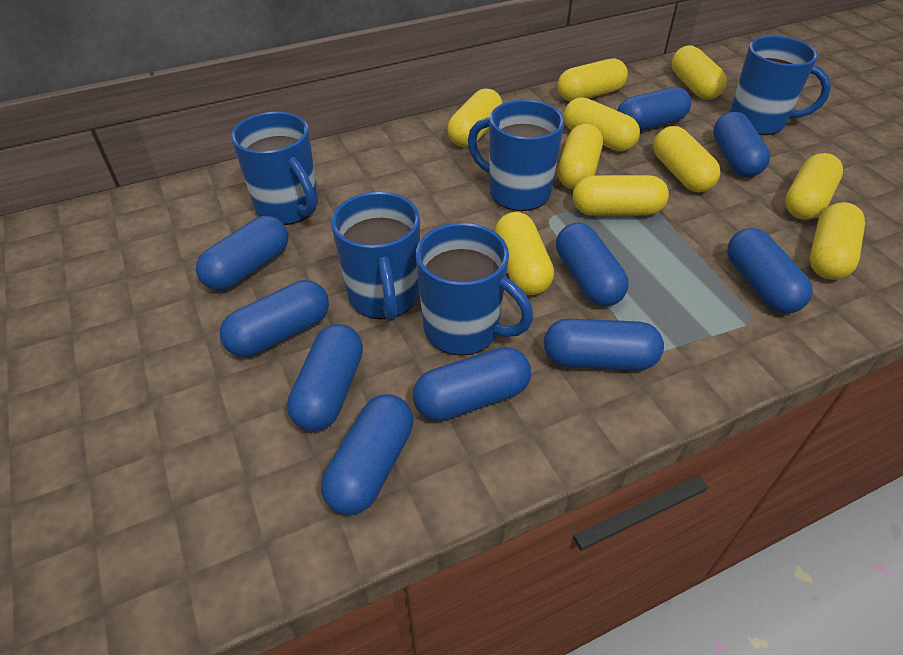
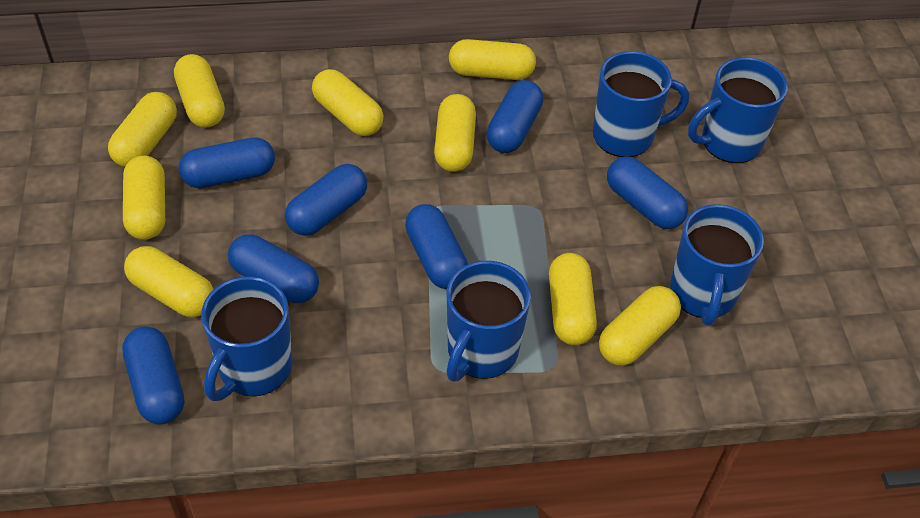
blue capsule: [196,216,288,291] [220,280,329,357] [287,324,363,432] [321,394,413,515] [413,347,531,421] [544,318,664,371] [556,223,629,306] [617,87,691,131] [713,112,770,177] [727,228,813,313] = 10 -> [122,326,184,425] [179,137,275,188] [228,234,319,303] [285,164,367,236] [405,204,468,289] [487,80,543,153] [607,156,688,229] = 7
yellow capsule: [447,88,502,147] [495,212,554,295] [557,58,628,102] [558,124,603,190] [564,97,640,151] [573,175,669,216] [653,126,721,193] [672,46,727,100] [785,153,843,220] [810,202,865,280] = 10 -> [108,92,177,167] [123,155,165,240] [124,246,214,317] [174,54,225,128] [312,69,384,136] [434,94,476,172] [449,39,536,80] [549,253,597,345] [599,286,681,366] = 9

